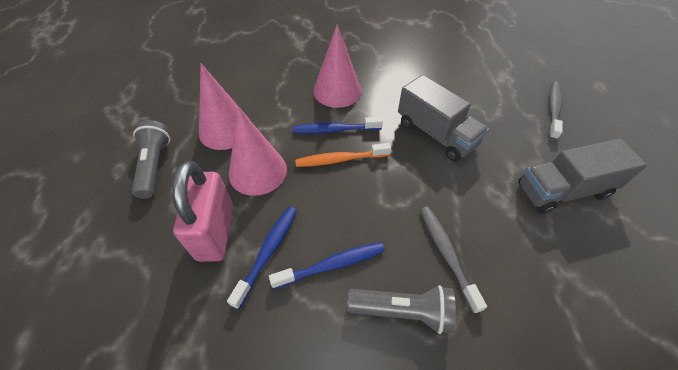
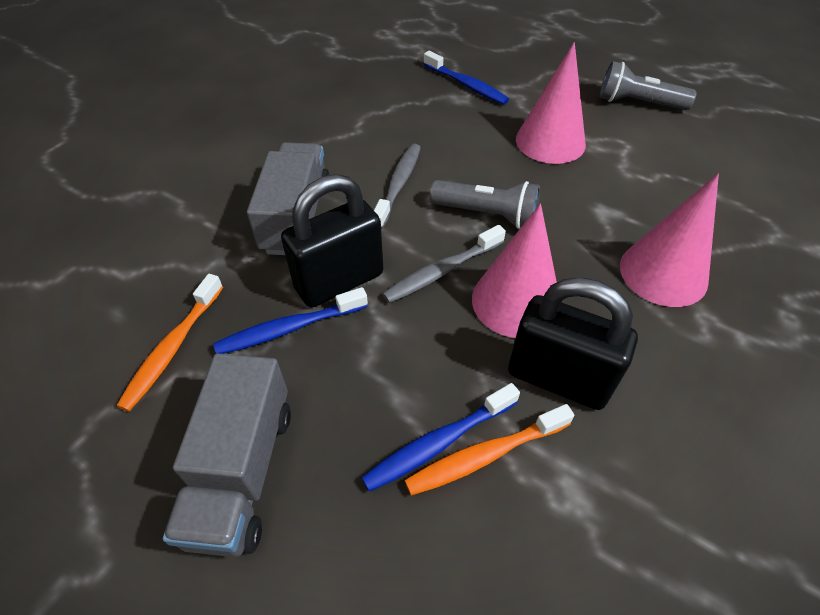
black padlock: none = 0 -> [281,174,383,307] [508,277,638,410] = 2
orange toothbrush: [295,143,391,167] = 1 -> [117,274,223,412] [405,404,574,496] = 2
pink padlock: [173,161,233,262] = 1 -> none = 0

